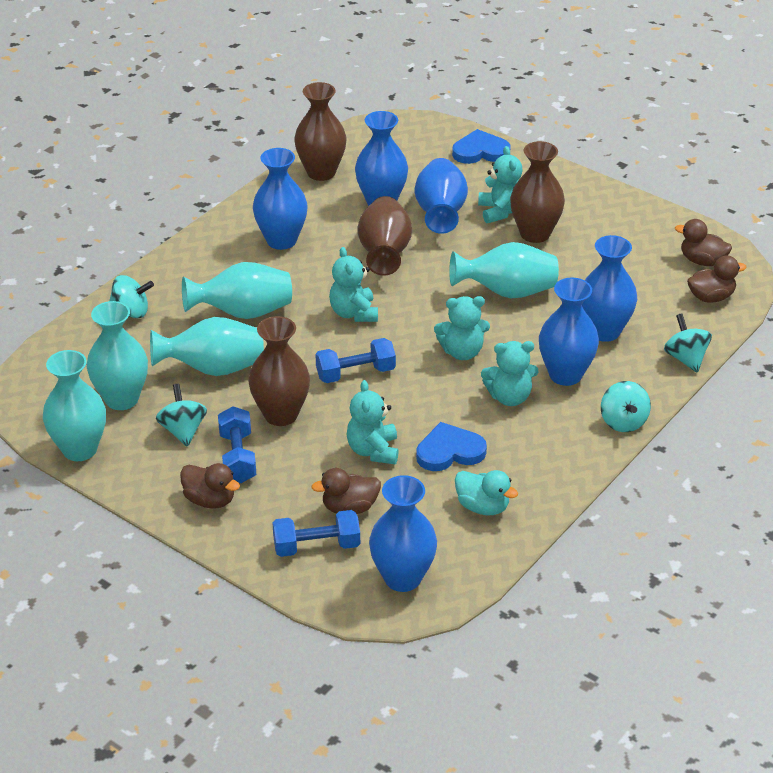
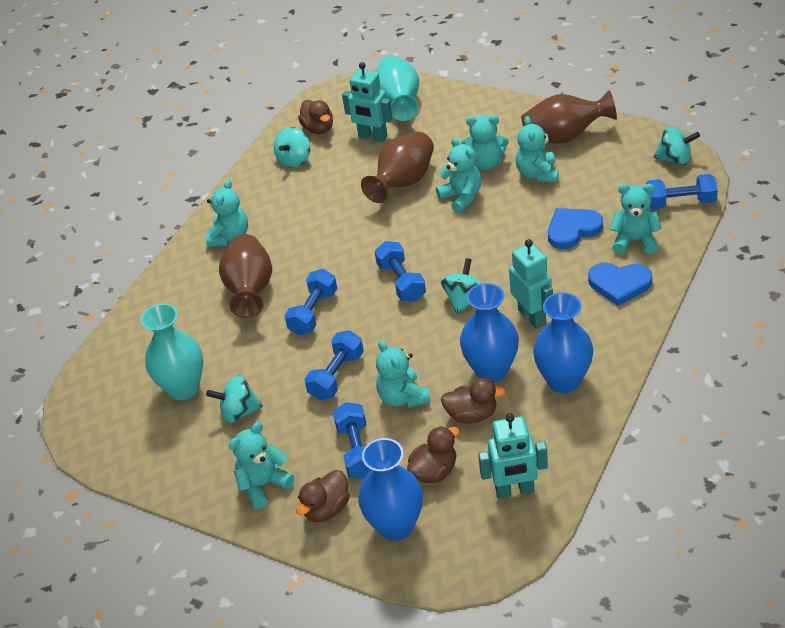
blue dumbbell: [218,406,256,483] [272,510,360,557] [315,338,396,383] = 3 -> [284,269,337,336] [305,330,364,400] [333,402,372,479] [375,241,426,302] [646,174,718,209] = 5
blue vase: [253,148,308,250] [355,111,408,206] [369,475,437,592] [415,158,468,234] [539,278,599,386] [582,235,637,342] = 6 -> [358,438,423,541] [460,283,519,383] [533,292,593,393] = 3
brown vase: [248,316,310,426] [294,82,346,181] [357,196,412,276] [510,141,565,243] = 4 -> [219,234,272,318] [361,132,434,203] [521,90,617,144] = 3
turquoise duck: [455,470,518,515] = 1 -> none = 0
turquoise robot: none = 0 -> [342,62,393,142] [478,413,548,498] [509,239,553,329] = 3
turquoise teddy bear: [329,247,378,322] [346,380,399,464] [434,296,490,360] [478,146,523,223] [481,341,538,406] = 5 -> [206,180,248,247] [228,422,294,509] [376,340,431,408] [436,138,481,213] [461,115,509,170] [516,116,559,182] [609,184,662,254] = 7
turquoise vase: [43,350,106,461] [87,301,148,410] [150,317,264,376] [182,262,292,319] [449,242,559,298] = 5 -> [141,304,203,400] [376,56,419,121] = 2

